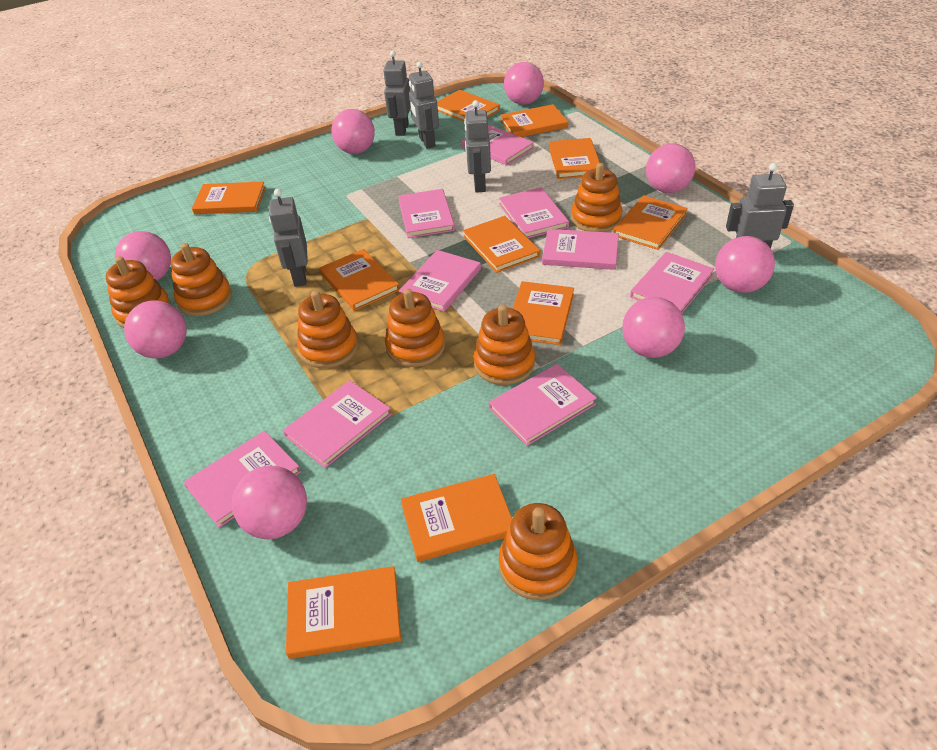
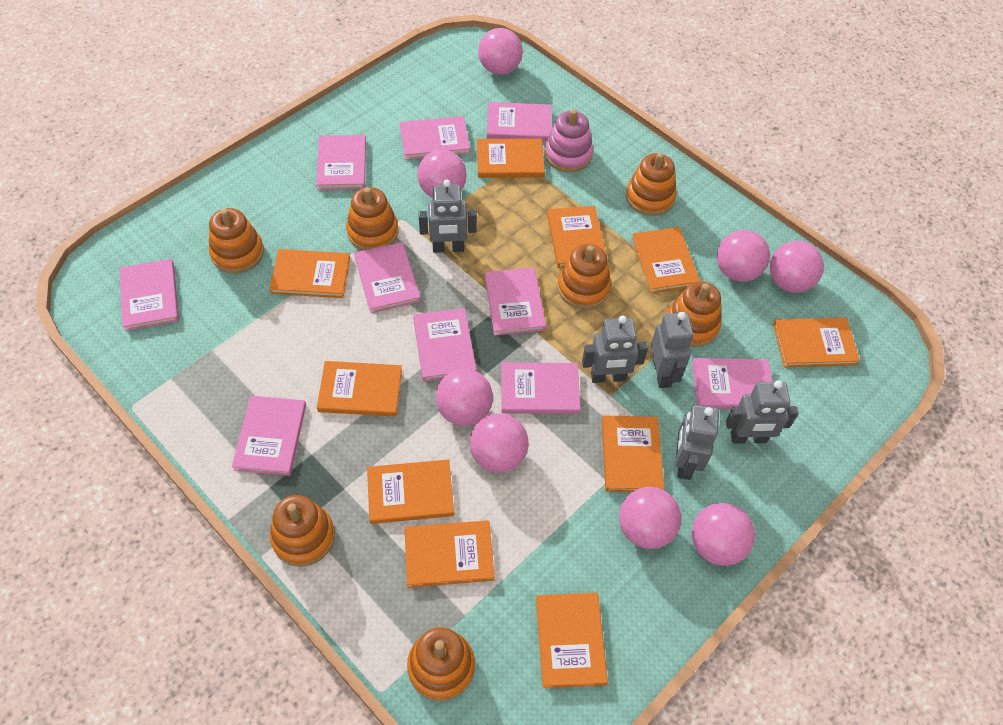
pink book: [184,431,301,528] [283,380,392,468] [398,189,455,238] [399,250,481,312] [462,125,534,166] [489,364,597,446] [499,187,569,238] [542,229,619,270] [630,252,714,313] = 9 -> [119,259,179,331] [232,396,306,476] [316,135,366,190] [354,242,421,313] [400,116,470,160] [413,308,476,382] [485,267,546,336] [487,102,552,141] [501,362,580,414] [692,358,772,409] = 10
pink stacking toy: none = 0 -> [545,109,593,172] = 1

